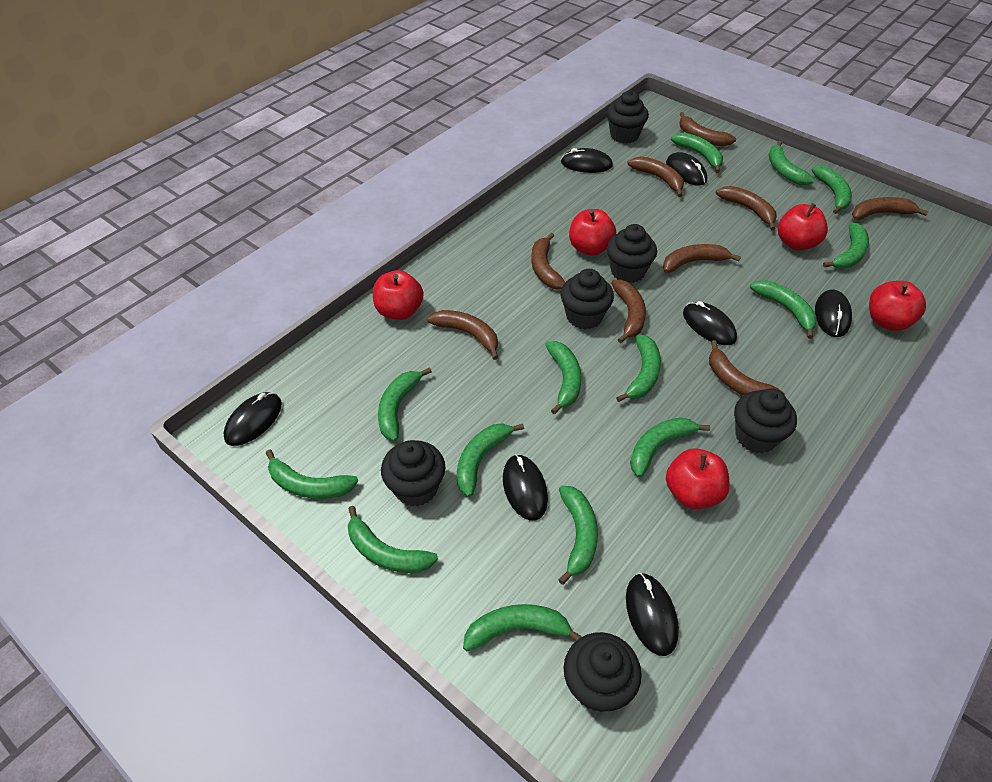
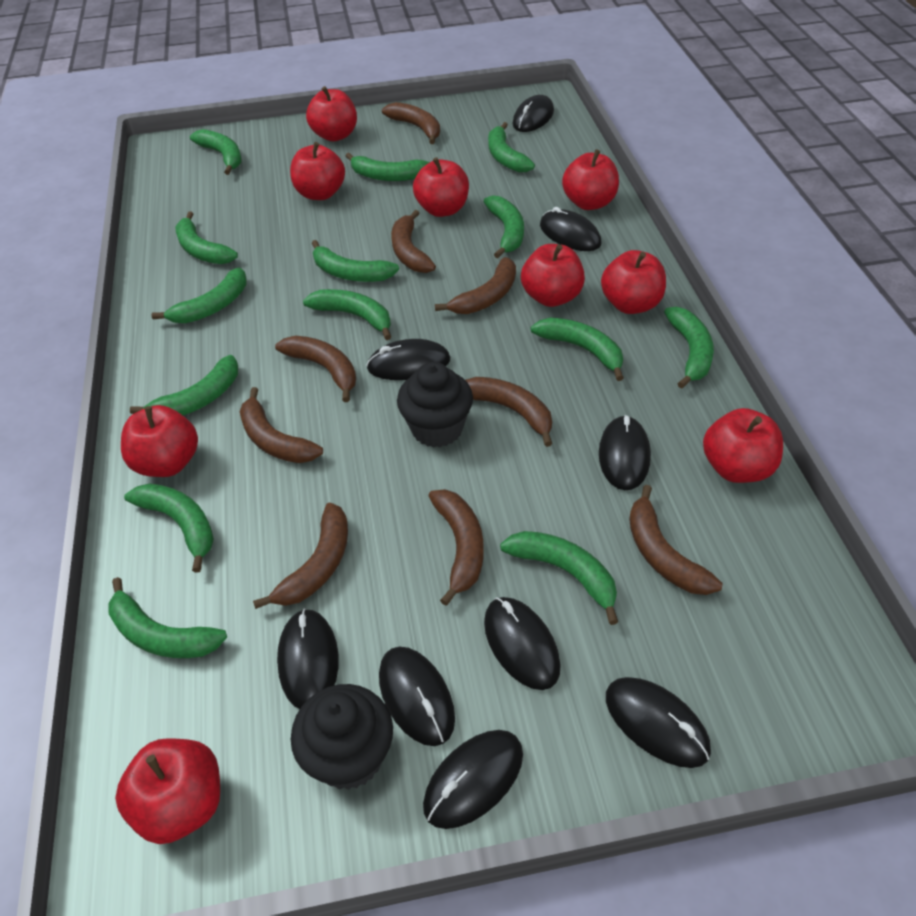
black cupcake: [381,440,446,507] [561,269,614,330] [564,632,642,712] [607,90,649,144] [607,224,657,283] [734,388,797,453] = 6 -> [291,684,393,790] [397,362,473,448] = 2
black mouse: [224,392,282,446] [503,454,548,520] [561,148,613,173] [626,573,679,656] [666,152,707,186] [683,301,737,345] [815,289,852,337] = 7 -> [277,609,339,709] [366,339,450,380] [379,647,455,746] [423,730,523,829] [484,597,561,690] [512,95,554,132] [540,207,602,251] [599,415,651,490] [606,677,711,768] = 9
red apple: [373,270,423,320] [569,209,616,256] [666,448,730,509] [778,203,828,251] [869,281,926,331] = 5 -> [115,738,220,844] [121,405,198,477] [290,142,345,200] [306,86,357,141] [413,157,469,217] [521,244,585,307] [562,149,619,210] [601,250,666,314] [703,408,783,483] = 9

